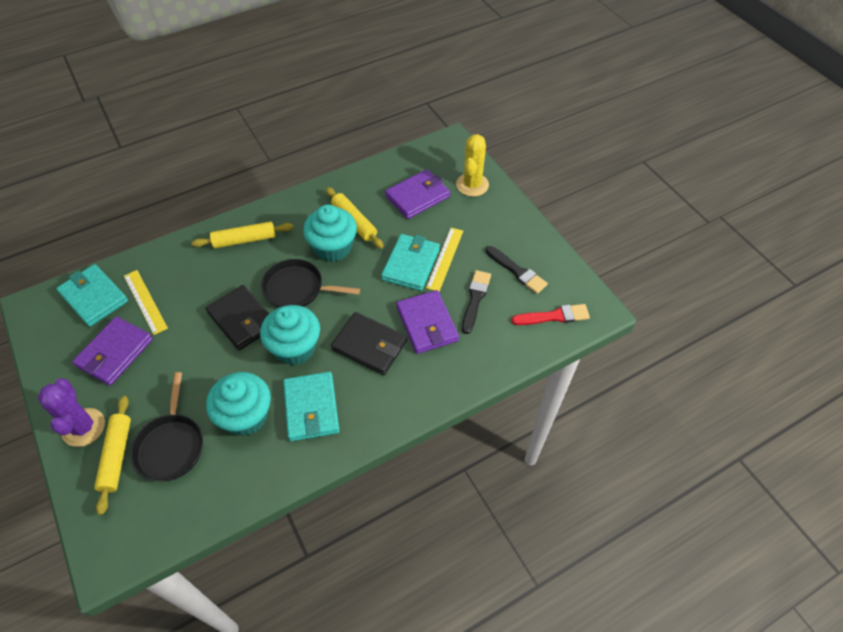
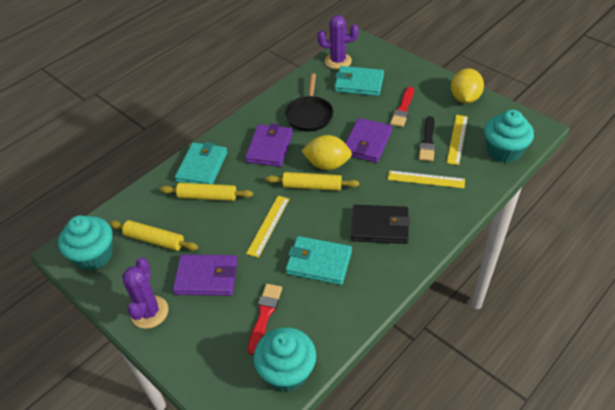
black brush: [462,270,491,334] [486,246,548,294] = 2 -> [419,116,435,161] = 1
black pan: [130,372,203,482] [261,259,360,308] = 2 -> [285,73,333,132] = 1
black wallet: [206,285,269,350] [331,312,407,375] = 2 -> [351,205,410,244] = 1
purple cactus: [37,378,105,447] = 1 -> [122,257,168,329] [317,15,359,69] = 2
red brush: [511,304,590,325] = 1 -> [248,284,282,355] [390,87,414,127] = 2
yellow cactus: [456,134,489,197] = 1 -> none = 0
yellow lemon: none = 0 -> [302,135,352,170] [451,68,484,103] = 2
yellow ruler: [124,270,168,335] [426,228,463,292] = 2 -> [246,196,289,258] [388,170,465,188] [447,115,468,165] = 3

